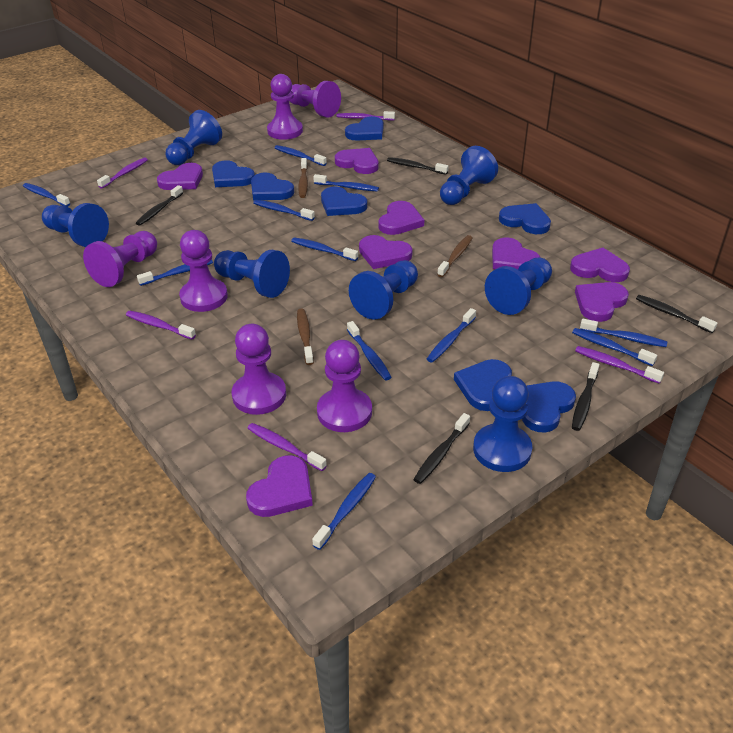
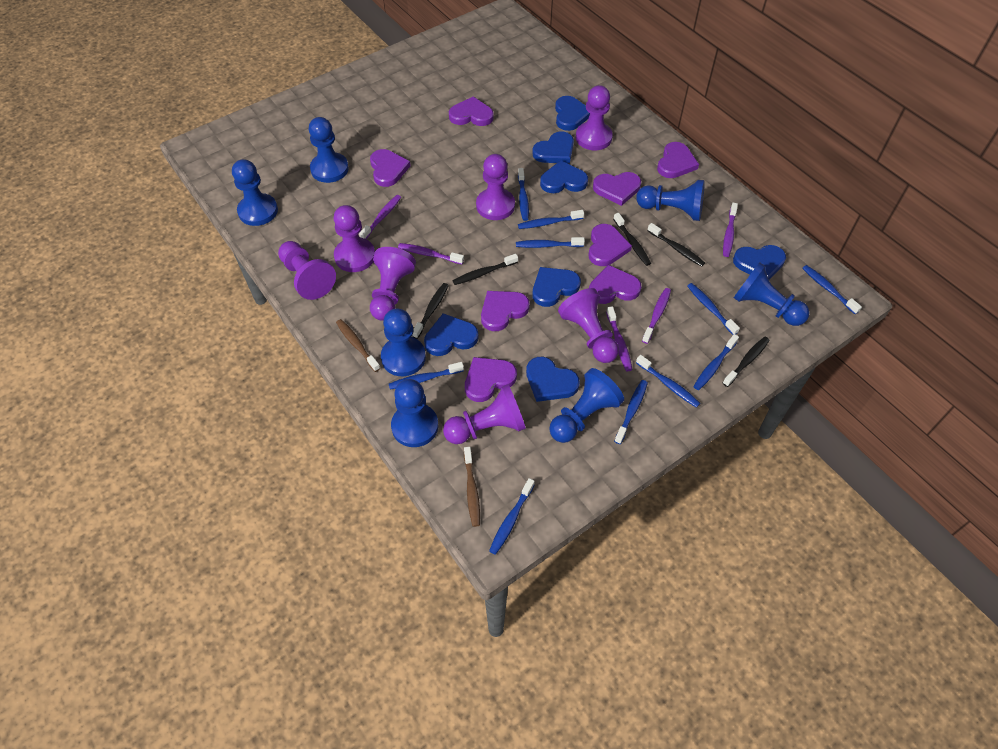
blue toothbrush: [23,183,70,207] [137,259,213,286] [253,200,315,221] [275,145,327,166] [291,237,358,261] [312,473,376,550] [313,174,379,191] [347,321,391,381] [427,308,476,363] [572,328,657,366] [580,319,667,347] = 11 -> [389,362,464,389] [489,478,535,555] [516,237,585,248] [518,168,529,221] [518,210,584,229] [614,380,648,444] [636,355,700,408] [687,283,740,335] [693,334,739,390] [802,265,862,314] = 10
brown toothbrush: [297,308,314,365] [298,158,308,198] [437,235,472,277] = 3 -> [336,319,380,372] [464,447,480,527] = 2
purple pawn: [83,231,157,287] [179,230,228,312] [232,324,286,415] [267,74,303,140] [289,81,341,117] [317,340,372,432] = 6 -> [278,241,336,300] [334,205,375,272] [370,247,416,321] [443,385,526,444] [476,154,515,220] [558,288,619,363] [576,85,613,150] = 7

